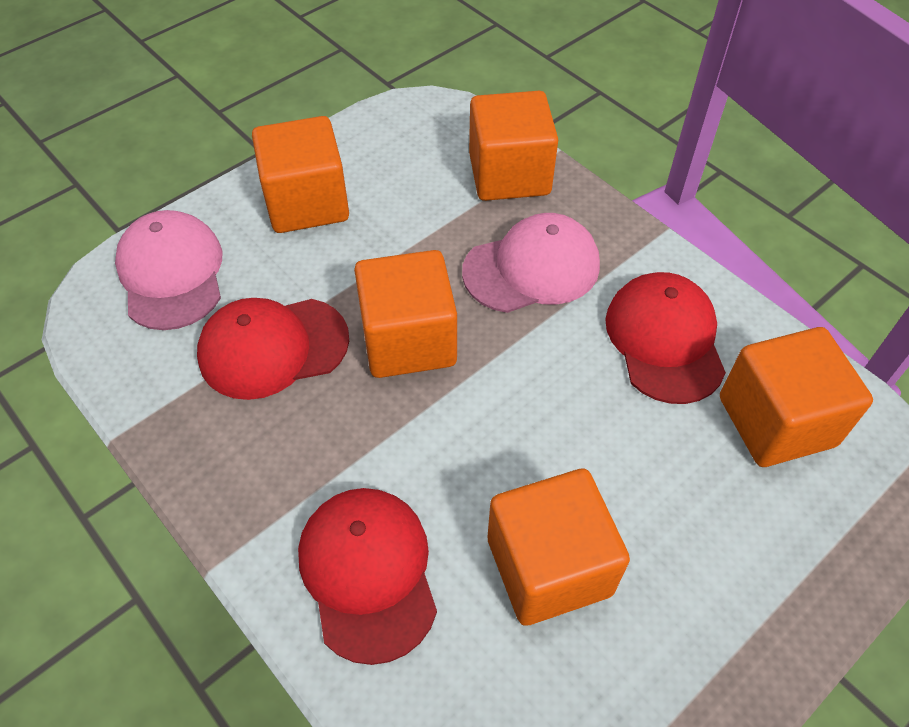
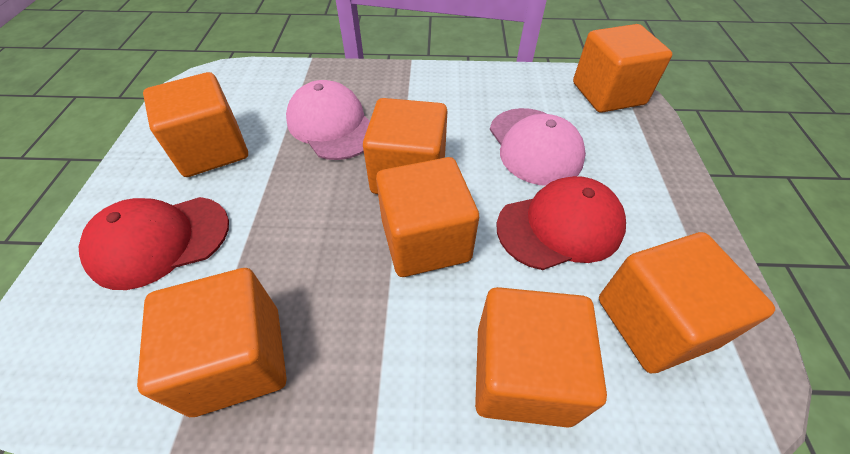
orange cube: [252,116,349,233] [354,250,457,378] [469,91,558,201] [488,468,630,626] [720,327,873,467] = 5 -> [137,268,287,417] [143,72,248,177] [363,98,448,194] [376,157,479,277] [475,287,607,428] [573,24,672,113] [599,232,775,373] = 7
red cap: [197,298,349,400] [298,488,437,665] [605,272,726,404] = 3 -> [79,197,229,290] [497,176,626,270] = 2

